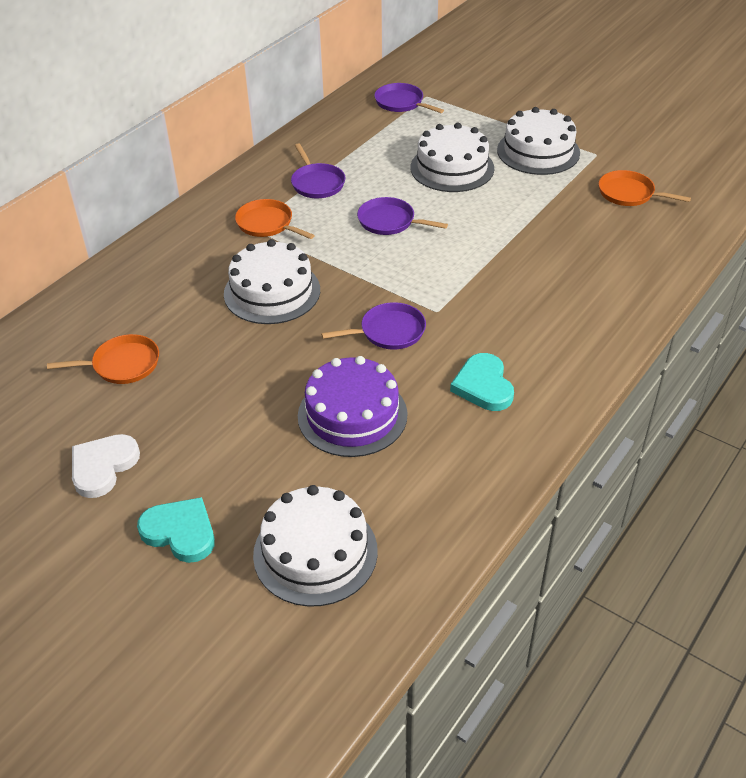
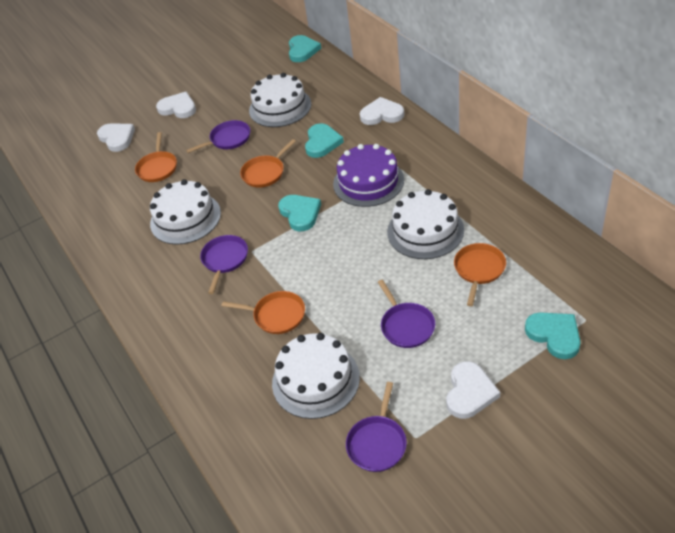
orange pan: [47,334,159,384] [235,199,315,239] [599,170,691,206] = 3 -> [135,132,177,182] [222,291,305,334] [240,139,296,188] [454,243,506,306] = 4
turquoise heart: [137,497,215,563] [450,353,514,411] = 2 -> [278,195,321,231] [289,35,321,62] [305,123,344,158] [525,312,581,359] = 4
white heart: [72,434,140,498] = 1 -> [97,123,135,152] [156,92,196,118] [360,97,404,125] [446,361,500,419] = 4

